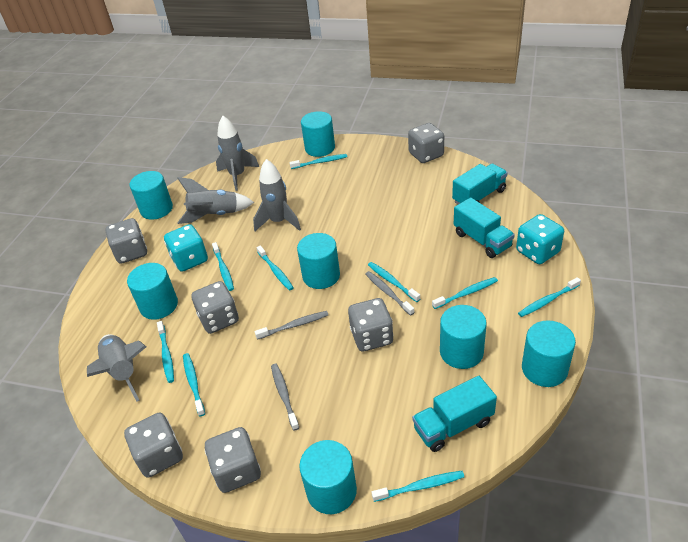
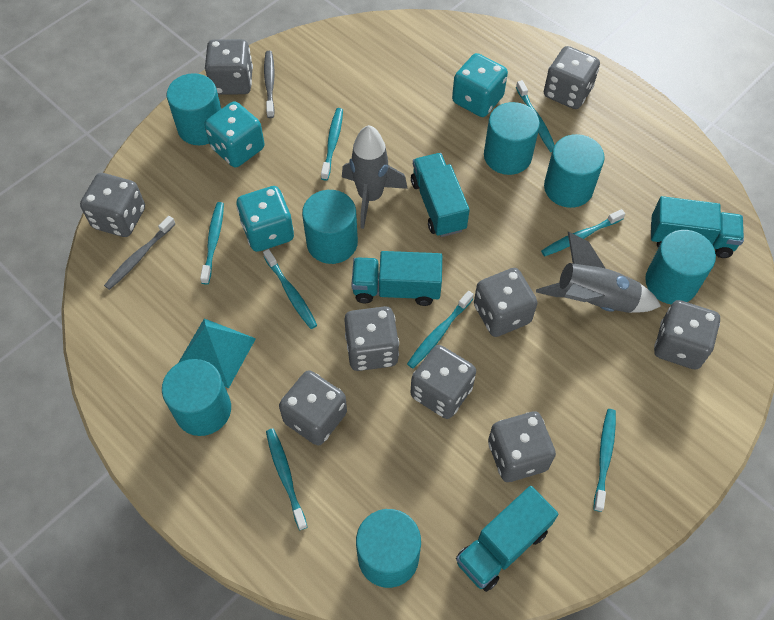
grey dice: [106,218,147,264] [124,412,183,477] [191,281,239,334] [205,427,261,493] [348,298,393,352] [408,123,444,163] = 6 -> [80,173,145,237] [205,39,253,95] [279,370,347,446] [344,306,399,371] [411,345,476,419] [474,268,538,337] [488,411,556,482] [544,46,600,109] [654,300,720,369] = 9
grey rocket: [87,334,146,402] [177,177,254,224] [216,116,259,191] [253,159,301,231] = 4 -> [342,125,408,229] [536,232,661,313] = 2
grey toothbrush: [254,311,328,340] [271,364,299,431] [366,271,415,316] = 3 -> [104,216,175,290] [264,51,275,118] = 2
turquoise dice: [164,224,208,272] [516,214,564,264] = 2 -> [204,101,265,168] [237,186,294,252] [452,53,508,117] = 3
turquoise pyramid: none = 0 -> [178,318,256,388] = 1
turquoise toothbrush: [157,321,174,383] [183,353,205,417] [212,242,234,291] [256,245,294,291] [290,154,347,169] [368,262,420,302] [371,471,464,502] [432,277,498,309] [518,277,581,317] = 9 -> [200,202,224,284] [263,249,317,329] [266,428,307,530] [321,108,343,181] [407,291,474,369] [516,80,554,152] [541,209,625,256] [593,409,616,512] = 8
turquoise truck: [412,376,497,452] [452,164,508,204] [454,197,515,258] = 3 -> [351,251,442,306] [411,153,470,237] [456,486,559,592] [651,196,744,258] = 4

